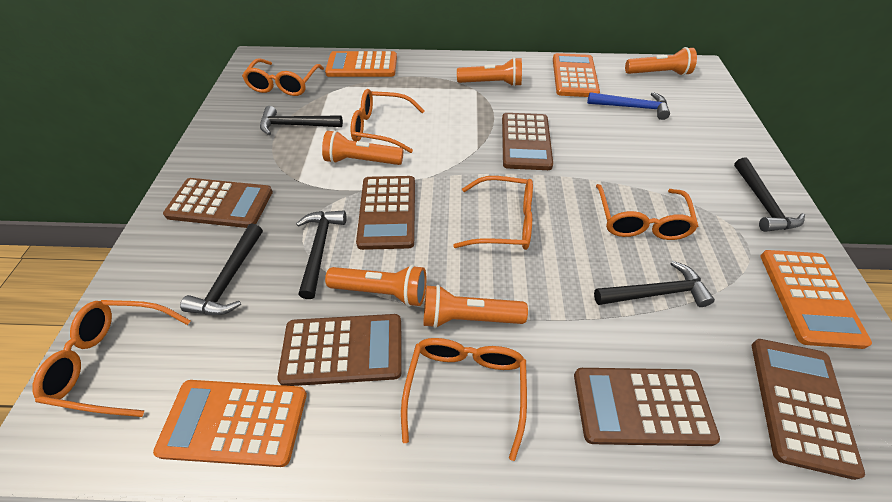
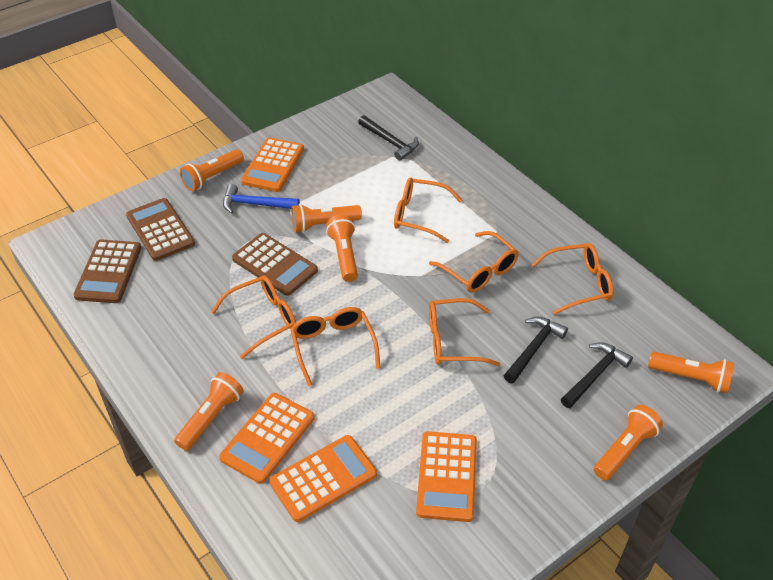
black hammer: [180,223,263,315] [260,106,343,135] [296,210,346,299] [594,261,715,307] [734,158,805,232] = 5 -> [358,115,419,161] [504,317,568,384] [561,342,633,408] = 3
brown calculator: [163,178,273,228] [277,314,402,386] [356,176,415,250] [502,113,553,170] [574,368,720,446] [752,339,865,480] = 6 -> [73,239,141,303] [126,198,195,261] [232,233,318,296] = 3
orange flashlight: [322,130,403,165] [325,265,426,307] [423,285,528,328] [457,57,522,87] [625,47,697,76] = 5 -> [174,372,244,451] [180,149,244,191] [291,204,362,233] [326,215,358,282] [594,405,663,480] [648,352,734,393] = 6

